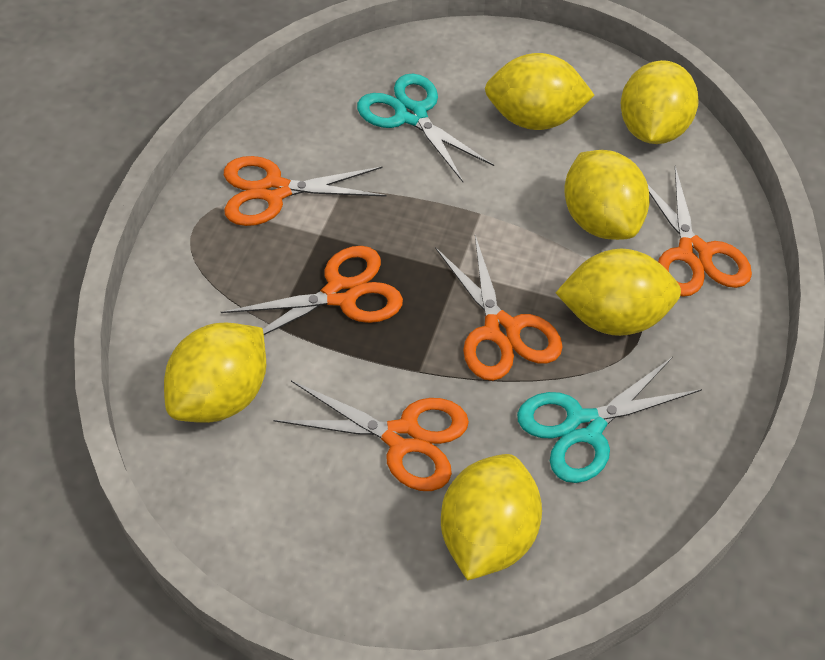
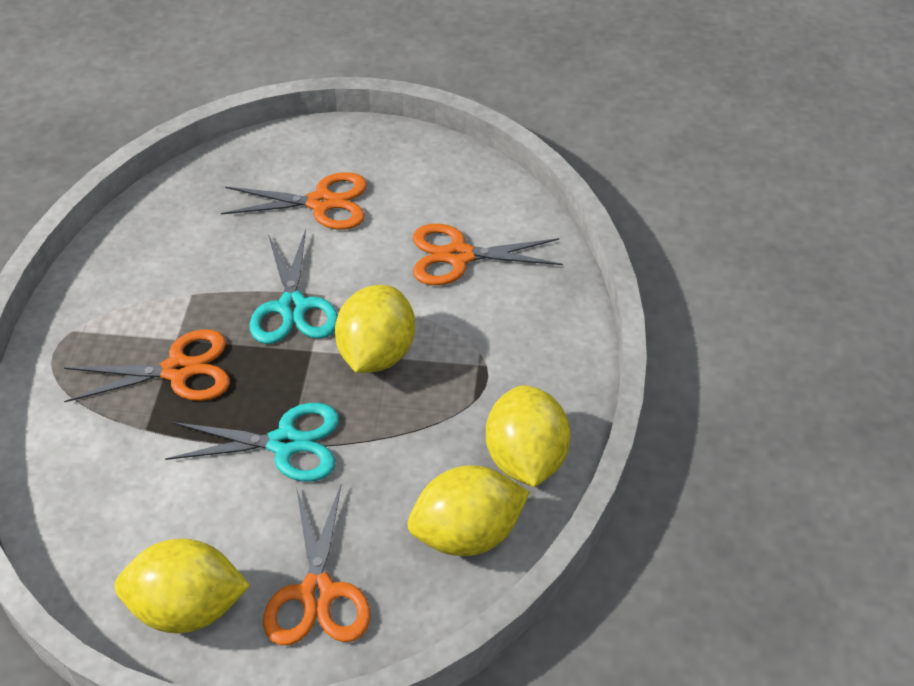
orange scissors: [221,246,403,335] [224,156,387,226] [273,381,469,491] [435,235,563,381] [648,166,752,297] = 5 -> [64,329,230,402] [221,172,367,230] [263,485,370,645] [413,224,563,285] = 4
yellow lemon: [164,323,266,423] [441,454,542,580] [485,53,595,130] [556,249,681,336] [564,150,650,240] [621,60,699,144] = 6 -> [114,539,250,633] [335,285,415,373] [408,465,530,556] [486,385,571,487] = 4

